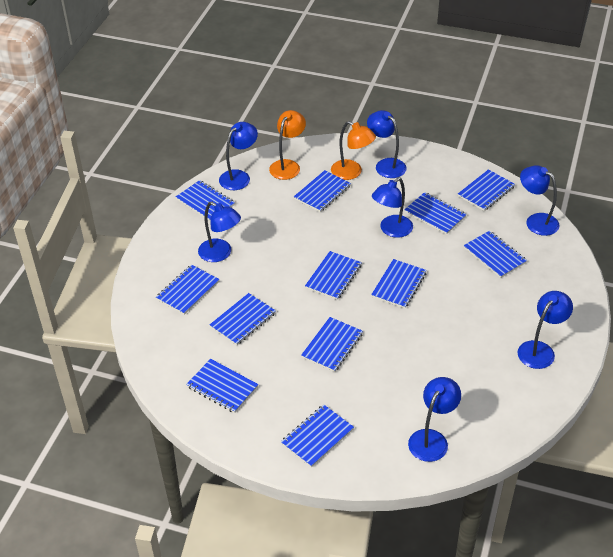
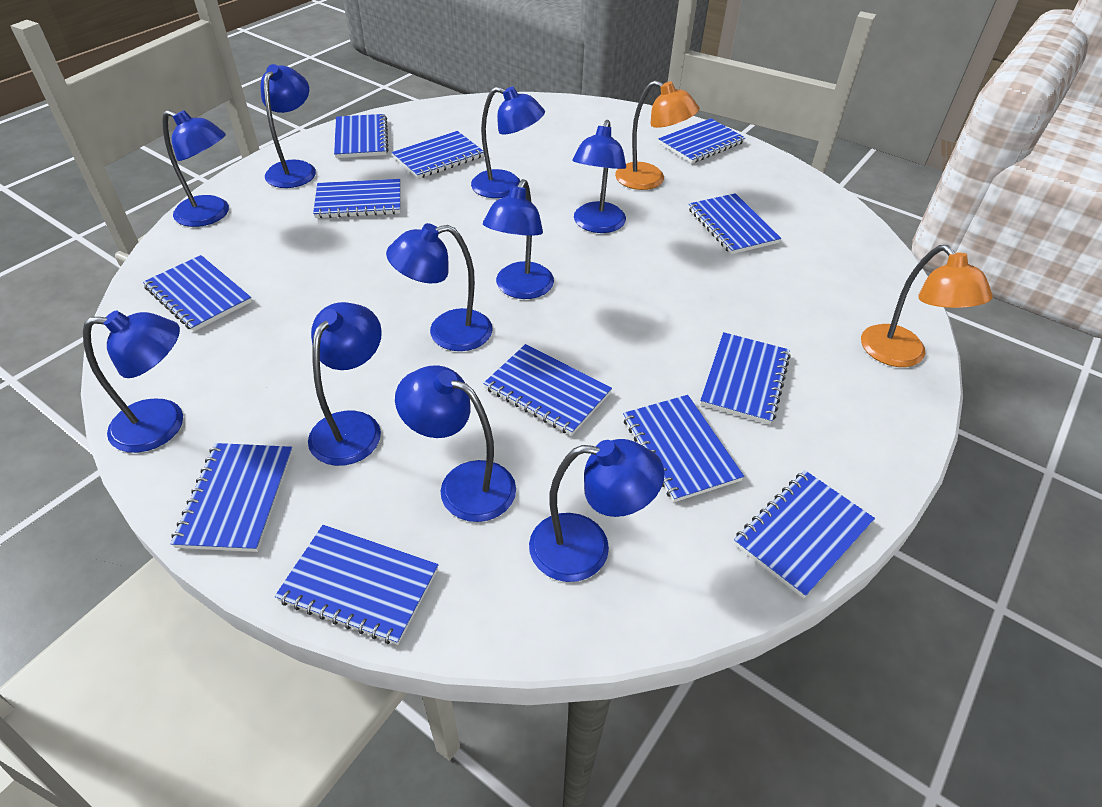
blue lamp: [198,202,241,262] [219,122,258,190] [367,110,407,178] [372,177,413,238] [408,377,461,462] [518,291,573,369] [520,165,559,236] = 7 -> [83,311,183,453] [162,110,229,227] [260,64,316,188] [308,302,382,466] [386,223,493,351] [395,366,516,522] [471,87,545,198] [483,179,554,299] [529,439,665,582] [572,120,626,233] = 10

